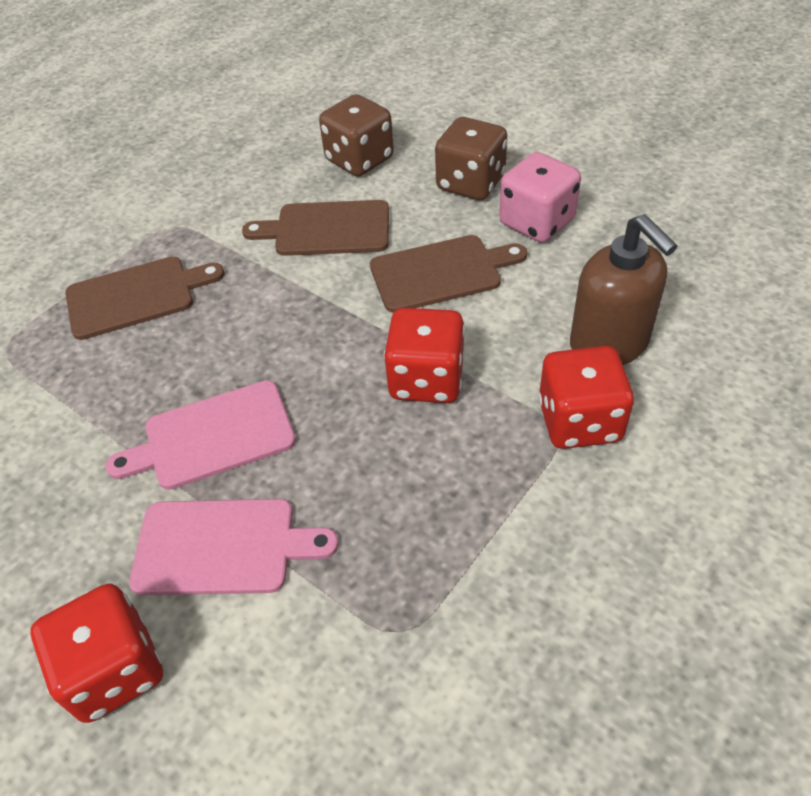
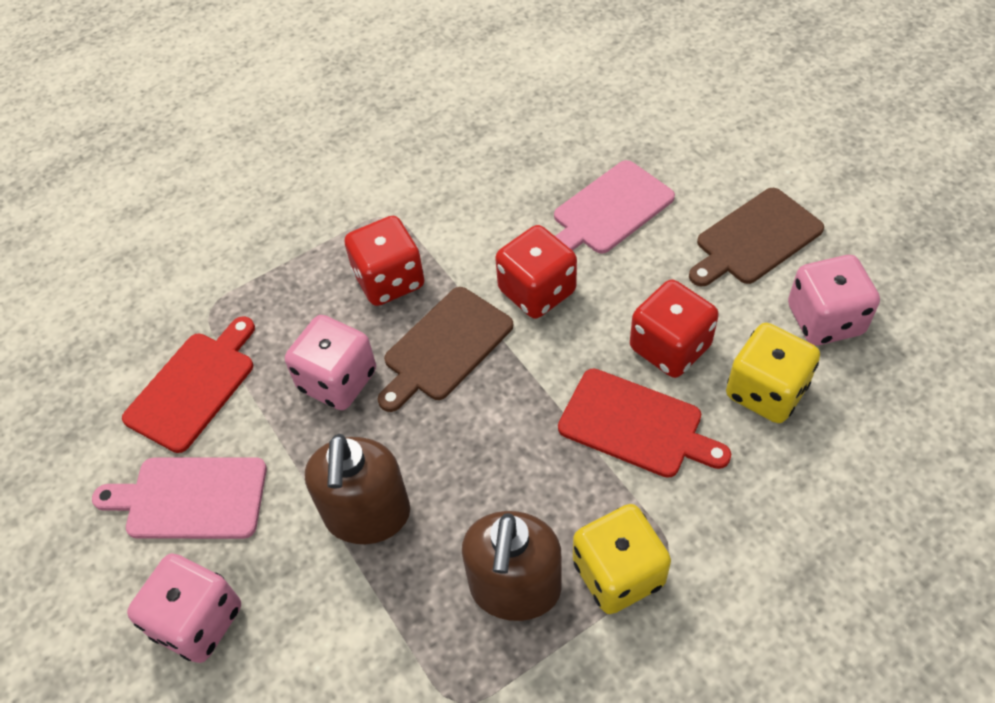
brown cutting board: [65,257,225,340] [242,200,389,256] [370,235,527,313] = 3 -> [378,287,513,412] [689,188,824,286] = 2
brown dice: [319,94,394,176] [435,117,507,200] = 2 -> none = 0
brown soap dispenser: [570,214,677,365] = 1 -> [305,434,410,544] [462,511,561,621] = 2
pink dice: [499,152,581,243] = 1 -> [127,553,241,663] [285,315,376,410] [788,255,880,345] = 3
red cutting board: none = 0 -> [122,316,255,453] [558,368,731,478] = 2
yellow dice: none = 0 -> [573,504,671,614] [726,323,820,423] = 2

